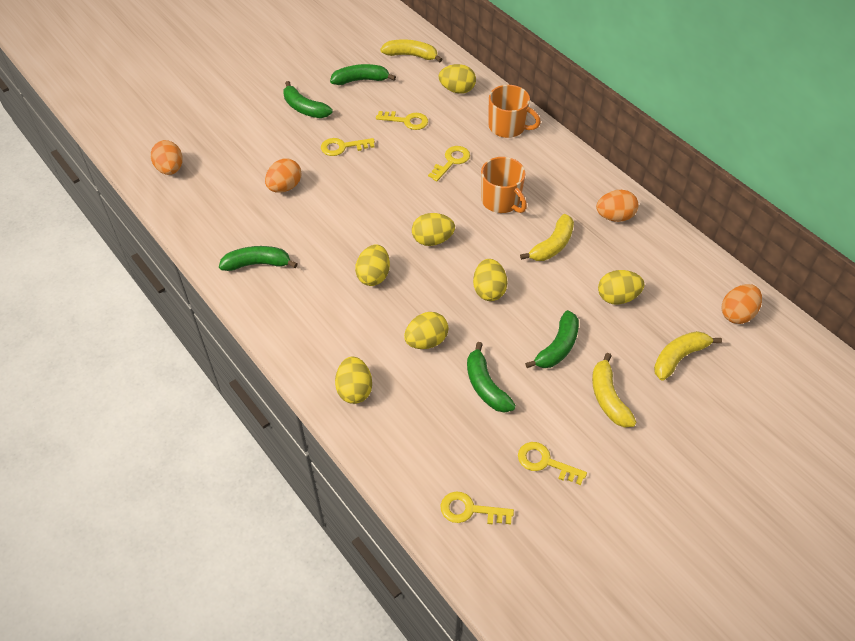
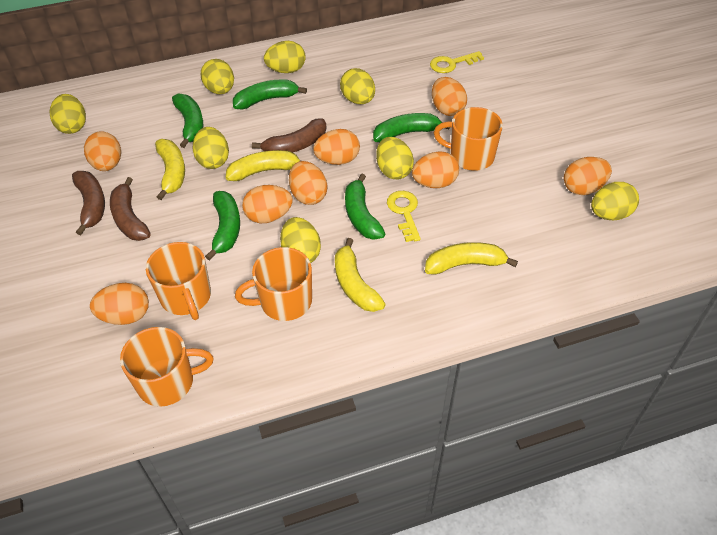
brown banana: none = 0 -> [72,171,105,235] [110,177,151,241] [252,119,327,153] = 3
orange egg: [151,140,183,175] [265,159,301,193] [596,190,638,222] [722,284,762,324] = 4 -> [84,131,121,171] [90,283,149,325] [242,185,293,223] [289,161,327,205] [313,129,360,165] [412,151,459,188] [432,77,467,116] [564,157,612,195] = 8
orange mug: [481,157,527,213] [489,85,541,138] = 2 -> [120,327,214,407] [146,242,211,320] [235,247,312,321] [434,107,503,171] = 4
yellow egg: [335,357,372,404] [355,244,390,286] [404,312,449,349] [412,213,455,246] [439,64,476,94] [473,259,508,301] [598,270,644,305] = 7 -> [50,94,86,134] [192,127,229,169] [201,59,234,94] [264,41,306,73] [280,217,321,263] [340,68,375,104] [376,137,414,179] [591,182,639,220] = 8
yellow key: [321,138,375,156] [376,111,428,130] [428,146,470,181] [440,491,514,524] [518,442,587,485] = 5 -> [387,191,421,242] [430,51,484,73] = 2

